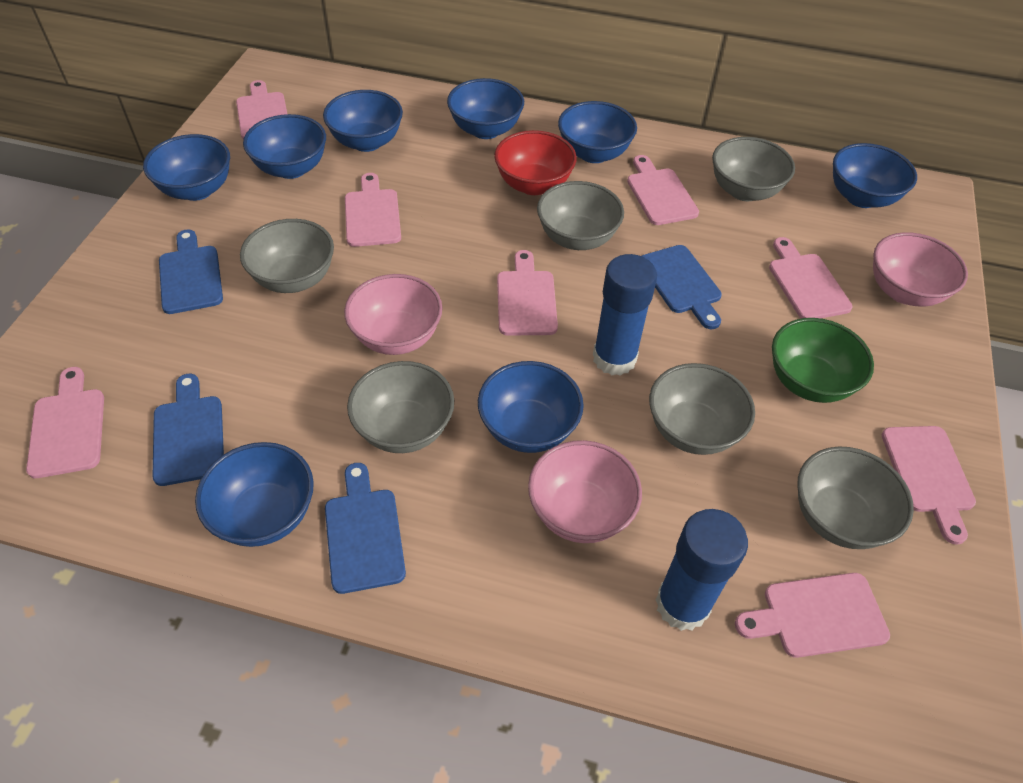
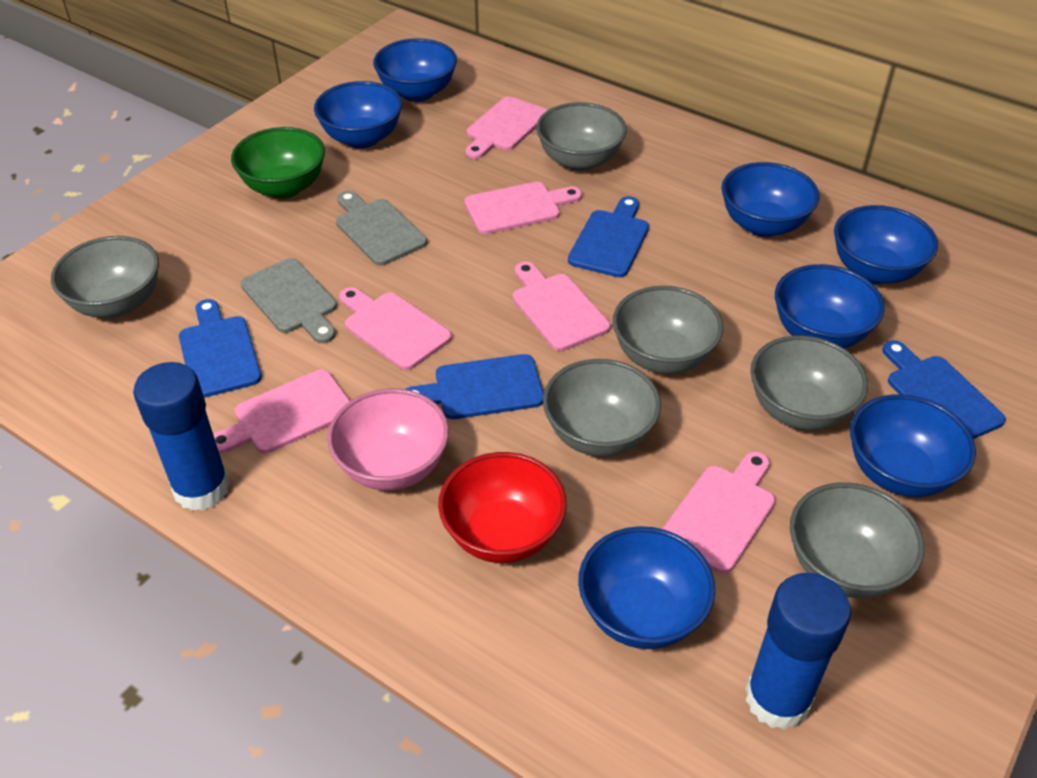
blue bowl: [143,134,230,201] [195,442,314,547] [243,114,326,179] [323,90,403,152] [447,78,524,139] [478,361,584,453] [558,101,637,163] [833,143,917,208] = 8 -> [314,81,402,148] [373,38,457,102] [578,526,715,649] [721,162,820,237] [775,264,885,348] [834,205,938,284] [850,394,976,497] = 7
grey cutting board: none = 0 -> [241,258,337,343] [336,191,427,266] = 2
pink bowl: [344,274,443,355] [528,440,642,543] [873,232,968,306] = 3 -> [327,389,449,490] = 1
pink cutting board: [26,367,104,478] [236,80,287,139] [345,173,401,247] [497,250,558,336] [627,155,699,225] [735,573,890,658] [769,237,852,319] [882,426,976,545] = 8 -> [213,369,350,454] [339,287,452,370] [464,182,582,234] [465,97,548,159] [513,262,610,351] [662,451,775,573] = 6

